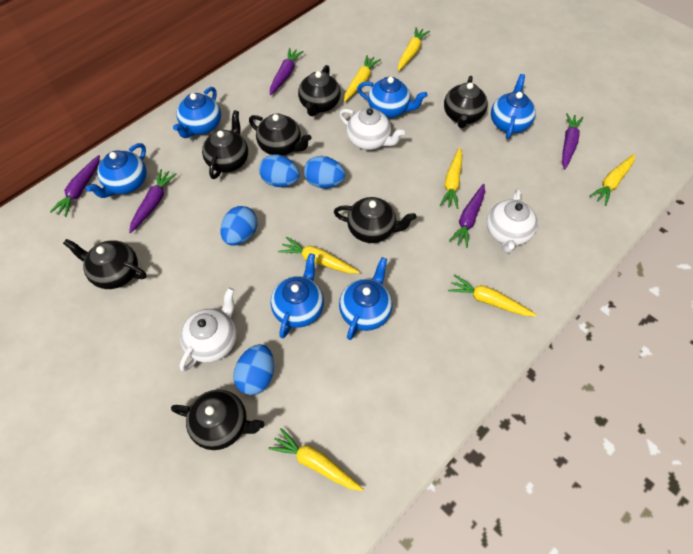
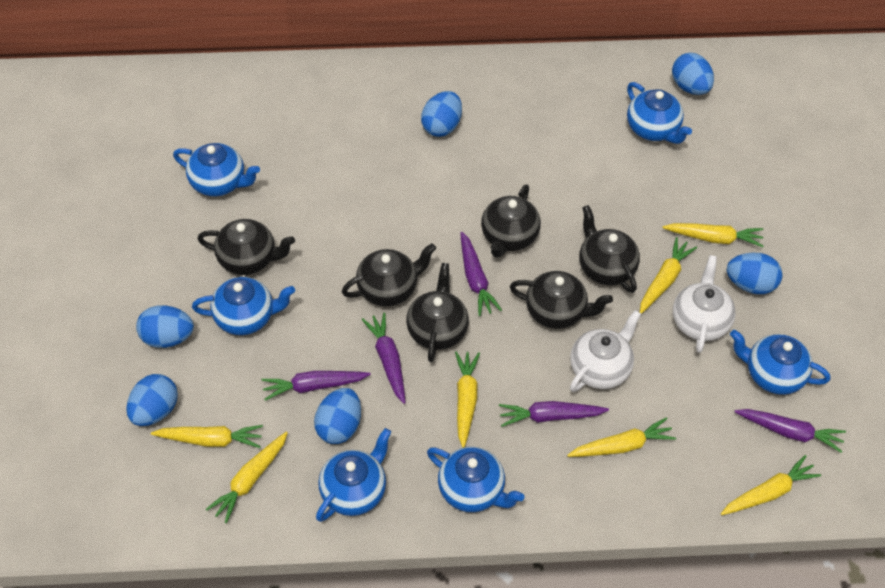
black teapot: [63,239,147,289] [171,390,265,450] [202,110,248,179] [249,113,311,156] [298,65,341,116] [334,197,416,243] [444,76,488,128] = 7 -> [198,219,295,275] [342,243,436,306] [406,263,469,362] [481,184,541,258] [510,271,613,329] [579,205,640,293] = 6
blue egg: [220,206,257,246] [233,344,274,395] [259,155,300,187] [304,156,345,188] = 4 -> [126,374,178,426] [136,305,194,348] [314,388,361,444] [421,91,462,137] [672,53,714,95] [727,253,782,294] = 6
white teapot: [180,288,236,372] [339,108,405,150] [487,189,537,253] = 3 -> [570,310,641,392] [673,255,736,353] = 2

